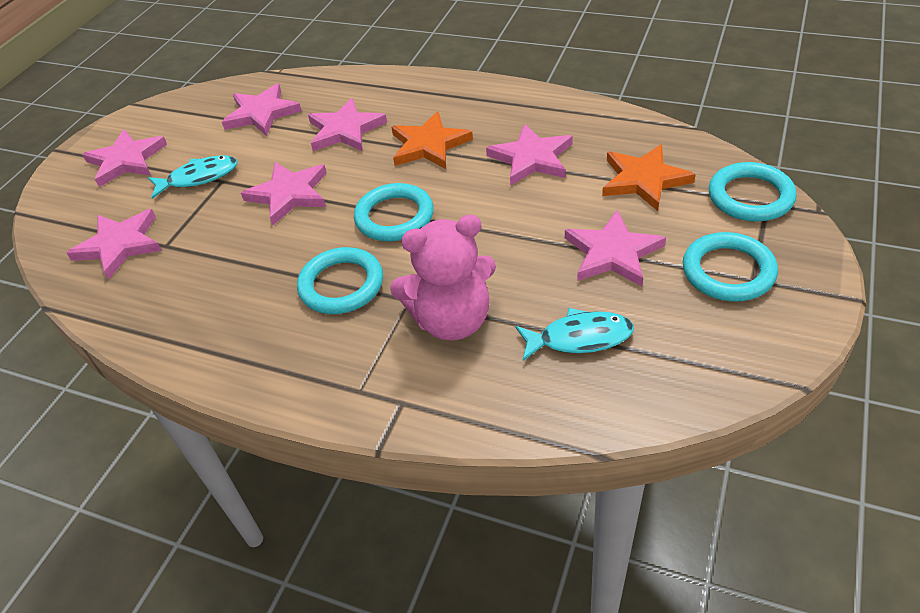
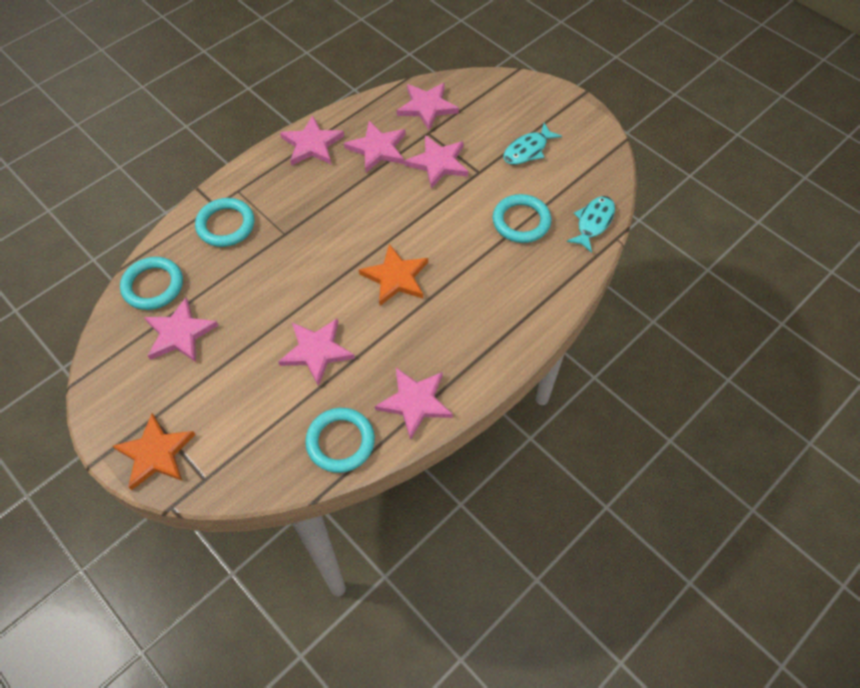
pink teddy bear: [390,215,496,340] = 1 -> none = 0

